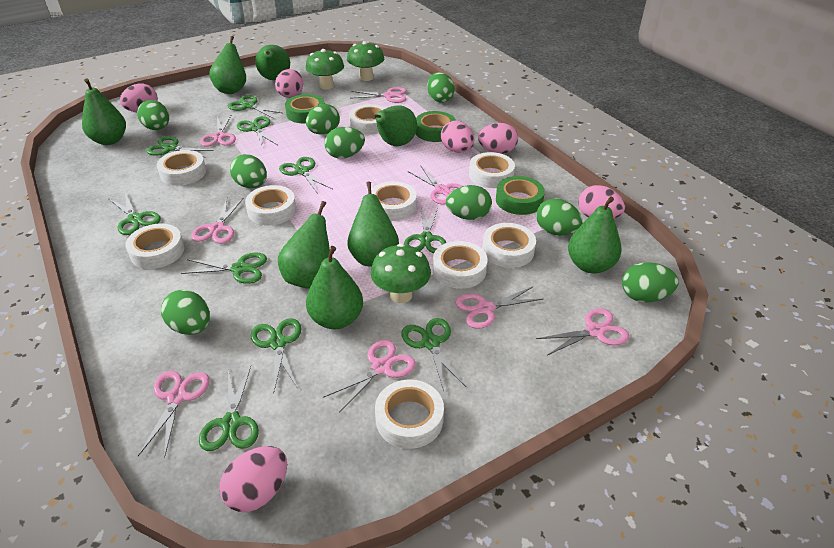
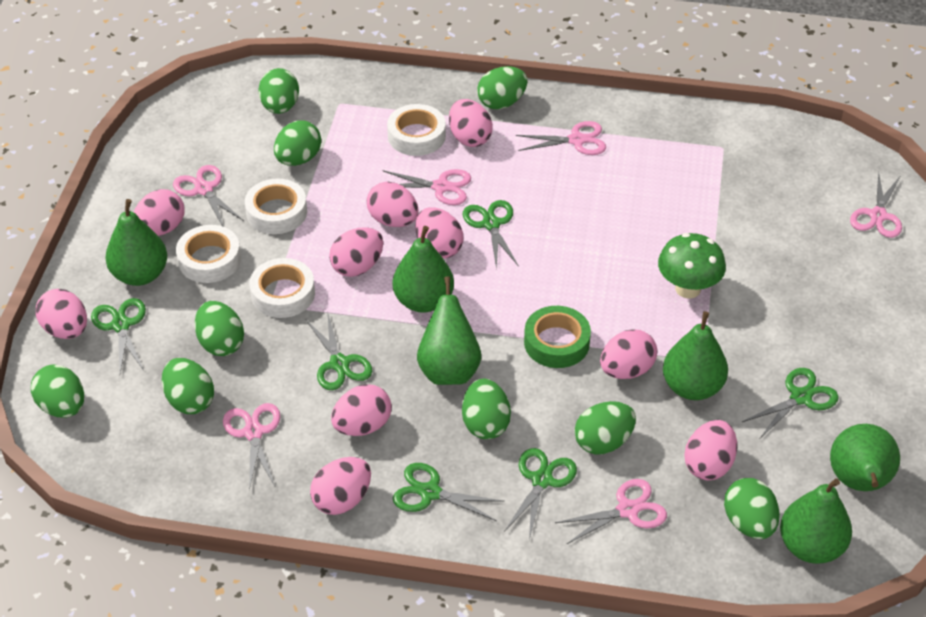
green mushroom: [306,49,344,89] [347,41,384,81] [371,244,431,303] = 3 -> [658,233,726,298] = 1
green pear: [82,78,126,145] [209,36,246,94] [255,45,290,80] [278,201,330,289] [306,246,363,329] [347,181,399,266] [372,105,417,146] [568,196,622,274] = 8 -> [105,199,167,286] [392,226,454,313] [417,276,481,385] [663,311,728,400] [780,478,852,564] [830,424,900,491] = 6
green scissors: [108,192,161,235] [146,136,214,158] [181,253,267,284] [199,366,259,451] [228,95,282,118] [237,116,277,147] [250,318,302,391] [279,157,332,194] [401,318,466,391] [404,207,446,253] = 10 -> [91,298,146,373] [305,311,372,390] [393,463,505,521] [463,200,519,269] [504,448,577,540] [742,368,839,438] = 6
green tape: [285,94,325,123] [416,111,456,142] [496,176,545,215] = 3 -> [524,306,591,368] = 1
pink egg: [120,83,158,112] [219,446,287,512] [275,69,303,97] [441,121,474,153] [478,123,518,154] [578,185,625,219] = 6 -> [36,289,87,339] [134,189,185,236] [310,457,371,515] [329,227,383,277] [331,384,392,436] [367,182,419,227] [415,207,464,258] [449,99,493,147] [600,329,657,379] [684,420,737,480] = 10
pink scissors: [138,371,209,458] [191,198,244,244] [200,114,236,147] [323,340,416,412] [350,87,407,103] [407,165,462,205] [455,287,543,329] [536,308,629,355] = 8 -> [173,165,244,226] [223,403,281,490] [382,169,471,205] [516,121,606,155] [555,479,667,545] [850,172,902,238] = 6
white tape: [125,224,185,269] [157,150,206,186] [245,185,296,225] [349,104,386,135] [371,181,417,221] [375,380,444,449] [433,241,488,289] [469,152,515,188] [482,223,536,268] = 9 -> [176,225,241,283] [245,179,307,234] [249,258,315,318] [387,104,446,156] = 4

